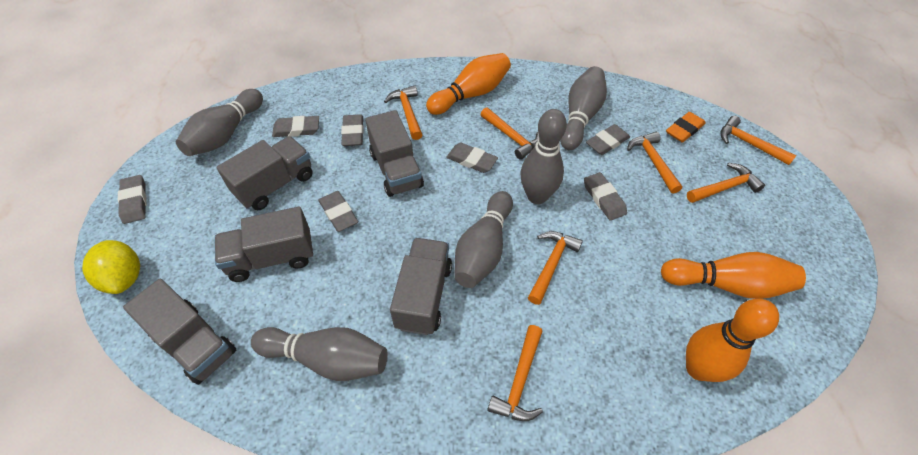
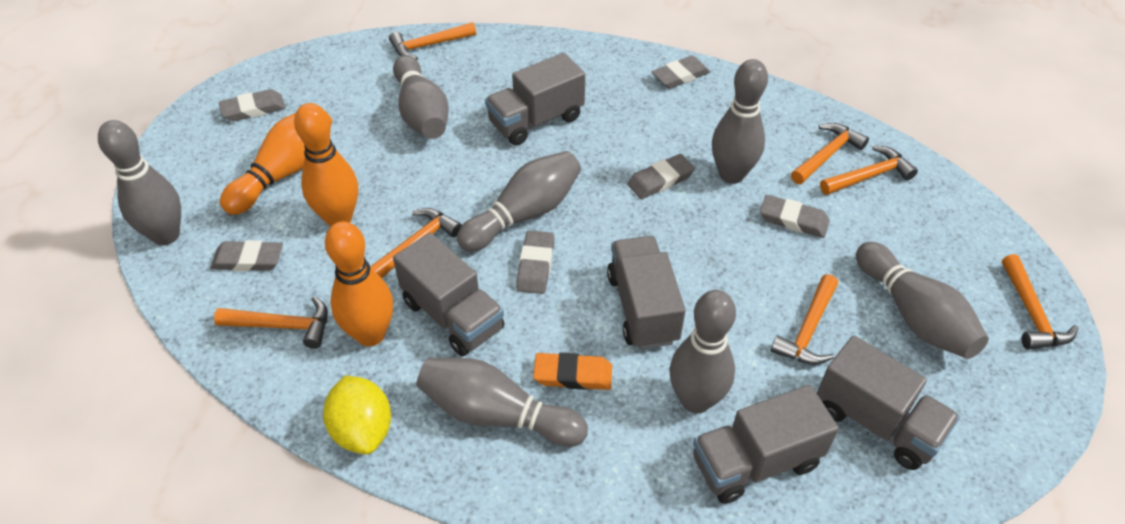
grey bowling pin: [176,89,263,156] [251,327,388,381] [454,191,513,288] [520,109,567,204] [560,66,607,150] = 5 -> [98,120,181,246] [393,55,449,139] [416,358,588,447] [457,151,581,252] [670,290,736,413] [712,59,768,184] [856,242,989,359] = 7
grey eraser: [118,175,147,224] [272,116,319,137] [318,191,358,232] [341,114,364,146] [446,143,498,173] [584,172,627,221] [586,124,630,155] = 7 -> [210,240,283,271] [219,89,286,121] [516,230,554,294] [627,154,695,199] [652,56,710,89] [760,195,830,238] = 6

